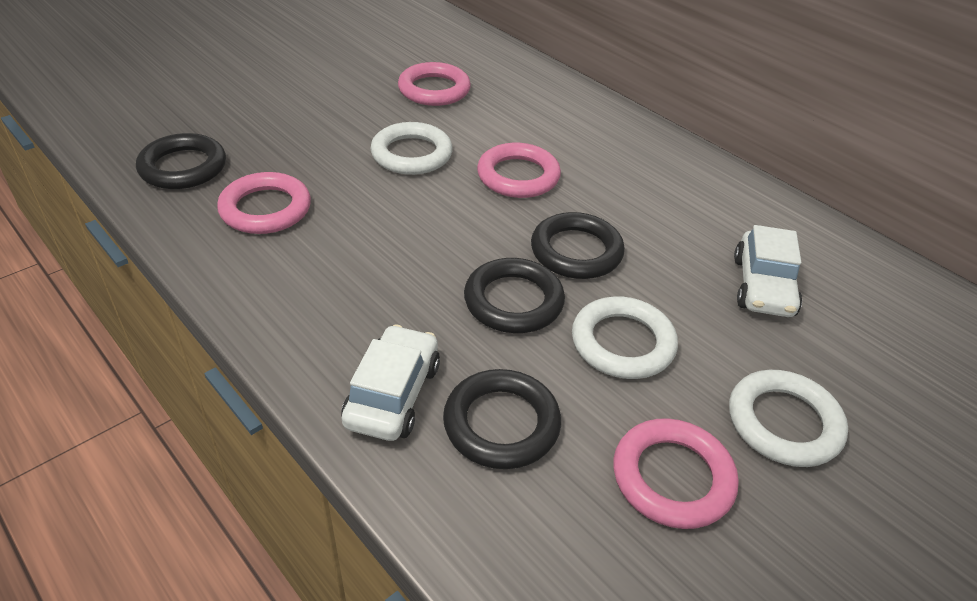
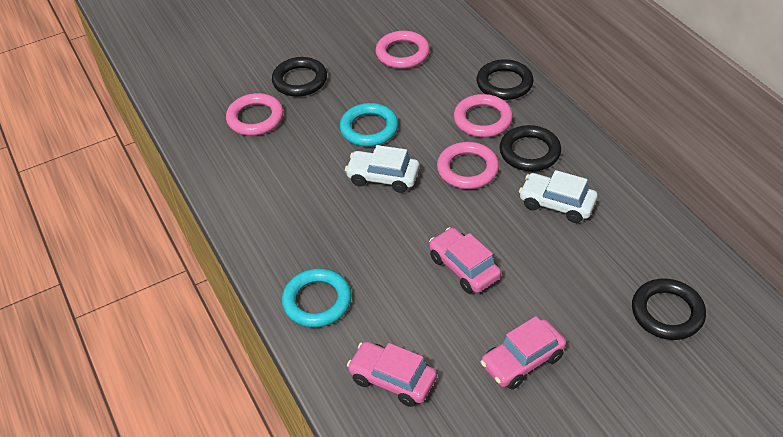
pink car: none = 0 -> [347,341,437,407] [429,227,501,294] [481,316,566,389] = 3
turquoise ring: none = 0 -> [282,268,351,327] [340,103,398,147] = 2
white ring: [371,122,453,175] [572,296,678,379] [729,370,848,467] = 3 -> none = 0

